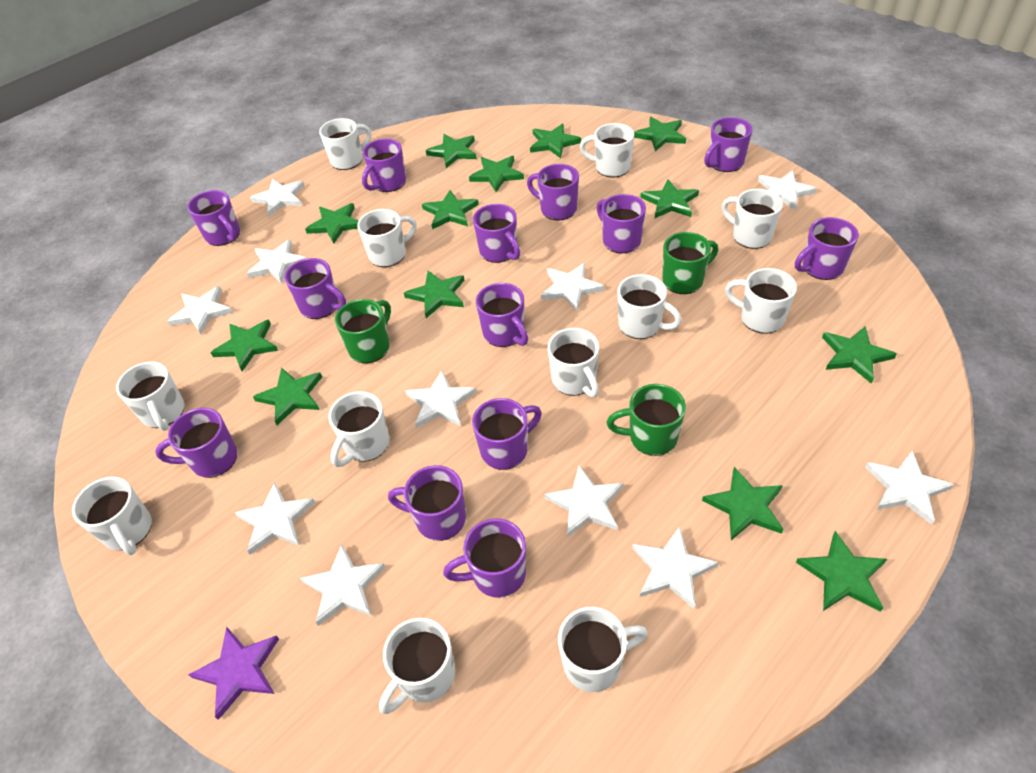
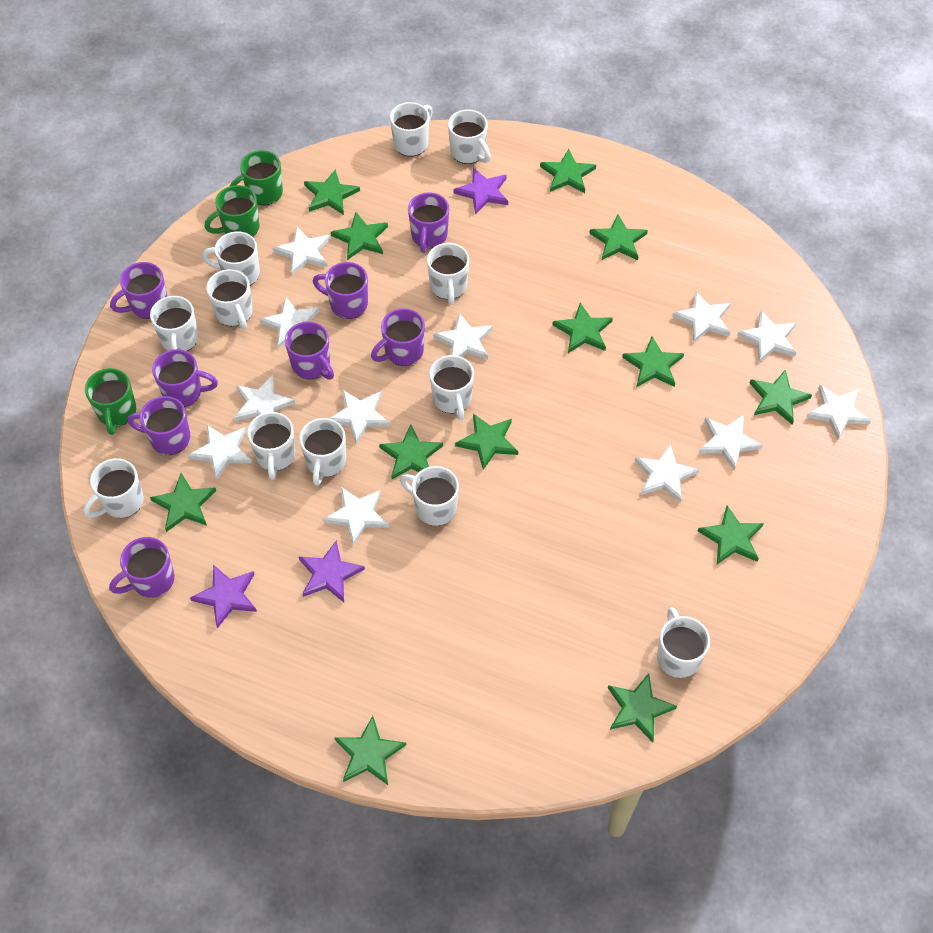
purple mug: [155,408,238,478] [187,190,240,246] [284,258,346,319] [362,139,406,192] [388,465,466,541] [443,518,526,598] [472,398,542,470] [473,204,520,263] [476,283,528,347] [527,164,579,221] [596,194,646,253] [704,117,753,172] [795,217,859,280] = 13 -> [109,537,175,598] [110,262,167,319] [127,396,190,455] [152,349,218,407] [285,321,334,380] [313,262,368,319] [371,308,425,366] [408,192,449,253] = 8
purple star: [188,627,279,720] = 1 -> [190,565,257,628] [299,540,365,602] [454,168,508,214] = 3
white star: [167,286,233,334] [235,482,315,555] [247,239,307,284] [250,179,304,216] [300,544,385,626] [405,370,476,428] [541,263,604,311] [545,465,623,537] [632,526,719,609] [758,170,817,211] [865,451,954,525] = 11 -> [188,425,252,481] [234,375,295,421] [260,296,320,349] [273,226,330,275] [323,487,389,546] [329,390,390,444] [433,313,493,360] [635,444,699,502] [672,291,731,343] [699,415,763,470] [737,311,796,362] [806,385,871,440] = 12

